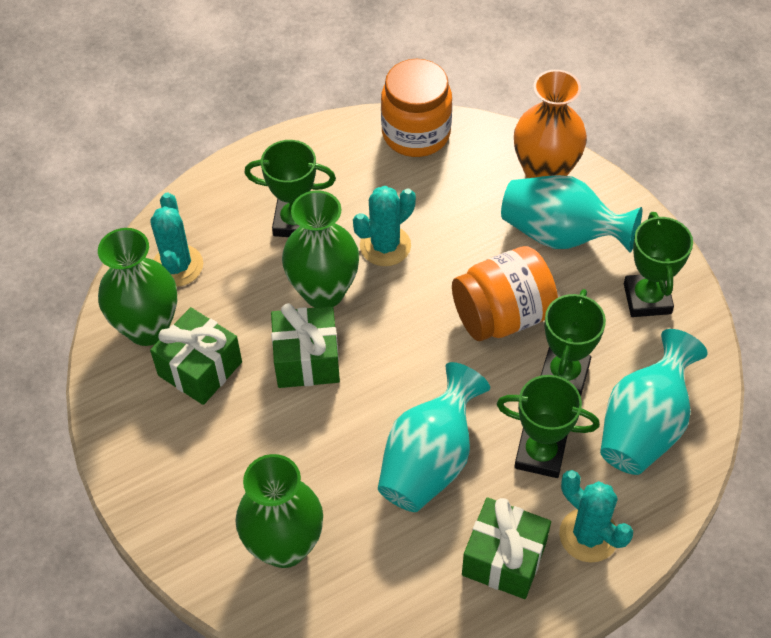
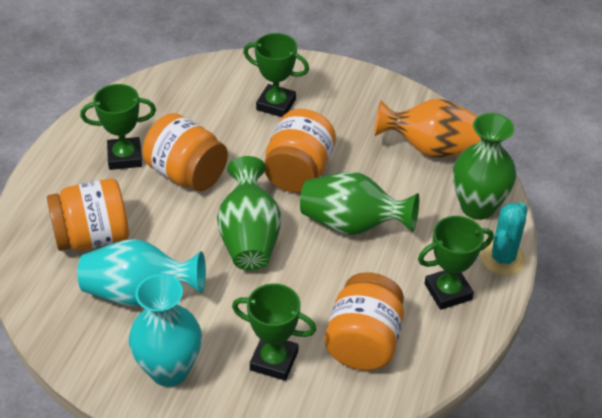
green gift: [150,307,242,405] [271,303,340,388] [462,497,551,599] = 3 -> none = 0
orange jar: [381,59,452,157] [452,246,558,341] = 2 -> [47,178,129,251] [143,113,228,191] [264,109,336,193] [325,272,404,370] = 4
turquoise cactus: [150,193,203,287] [353,186,416,266] [559,470,633,562] = 3 -> [481,203,527,276] = 1
turquoise vase: [378,362,490,512] [501,175,642,253] [600,329,708,475] = 3 -> [78,239,206,306] [129,274,202,387] = 2

